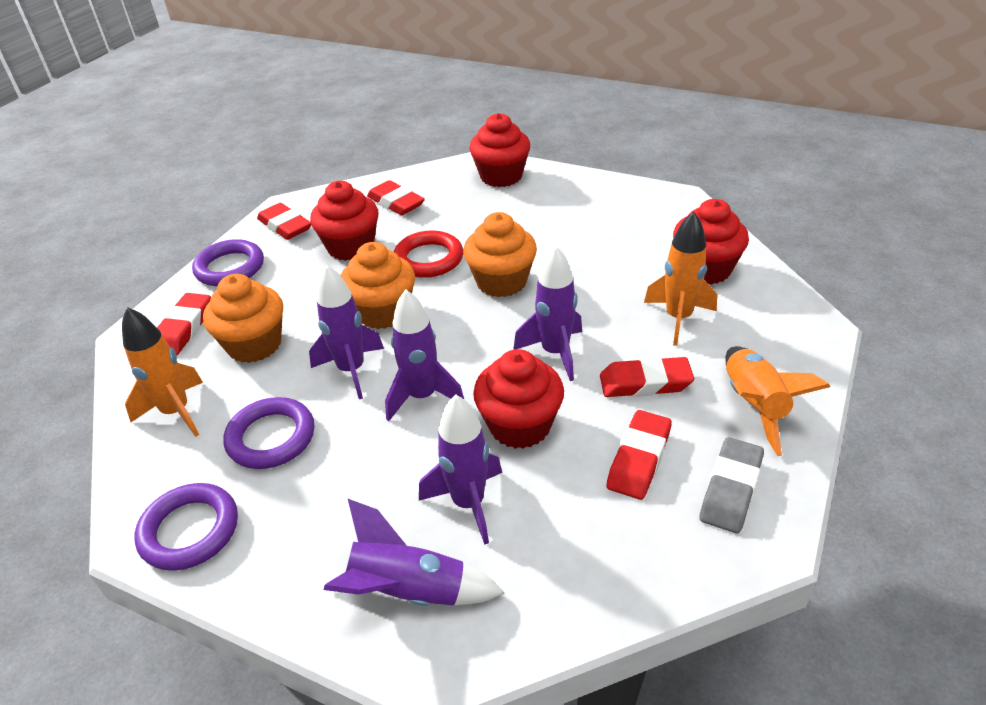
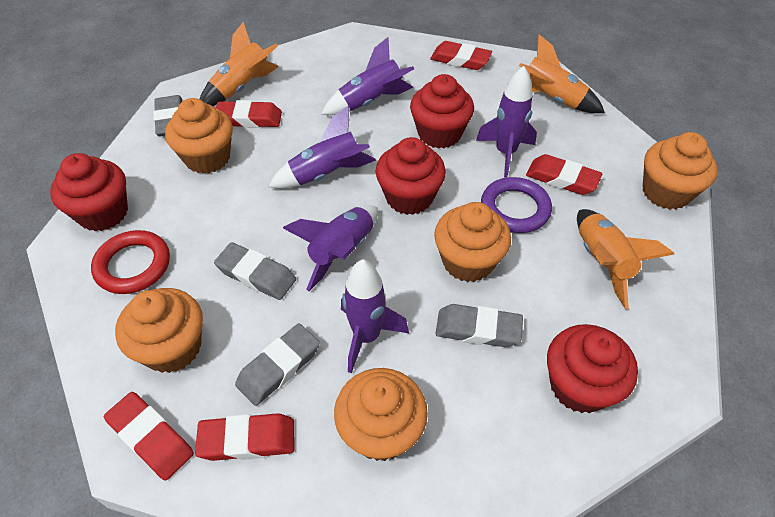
grey eraser: [700,437,764,534] = 1 -> [153,95,182,136] [214,242,296,300] [235,323,320,406] [435,304,523,347] = 4
orange cupcake: [203,274,283,363] [340,242,415,329] [463,212,537,297] = 3 -> [115,288,203,373] [165,98,233,174] [334,368,428,461] [434,202,511,282] [643,132,718,209] = 5
purple ring: [135,483,238,571] [192,239,264,286] [224,397,314,469] = 3 -> [481,177,552,233] = 1

